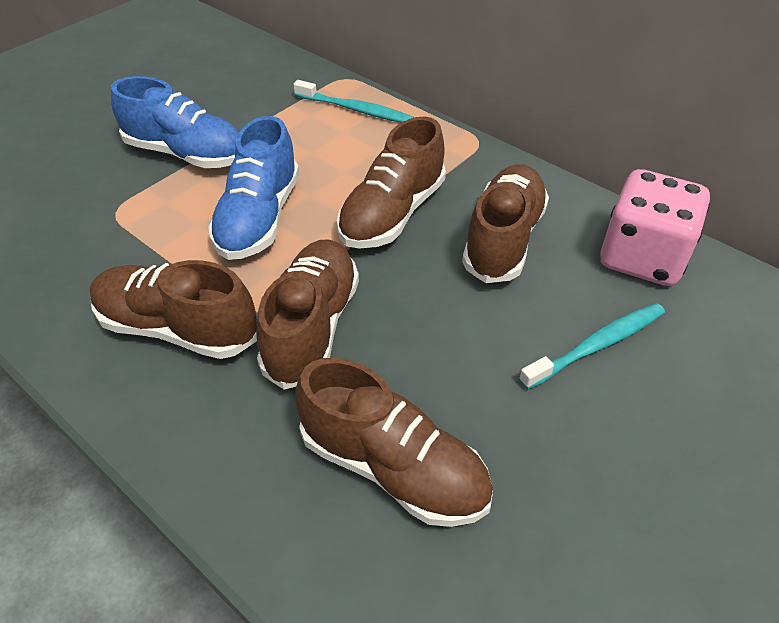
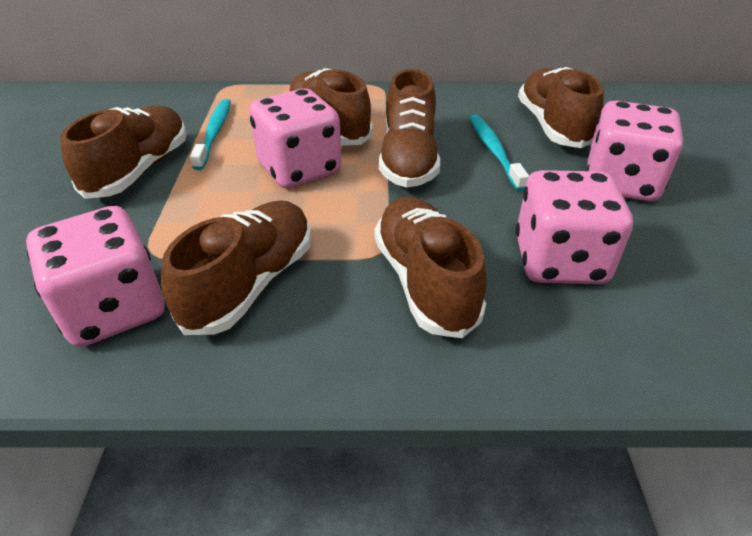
blue shoe: [111,76,240,168] [208,116,299,260] = 2 -> none = 0
brown shoe: [90,260,257,359] [257,239,359,389] [296,358,493,527] [337,117,446,249] [462,164,549,283] = 5 -> [60,106,187,199] [161,200,311,335] [289,68,373,146] [375,197,487,338] [379,69,440,188] [518,67,604,148] = 6
pink dice: [600,169,710,286] = 1 -> [26,206,164,347] [249,89,342,188] [515,170,633,284] [586,101,683,201] = 4

